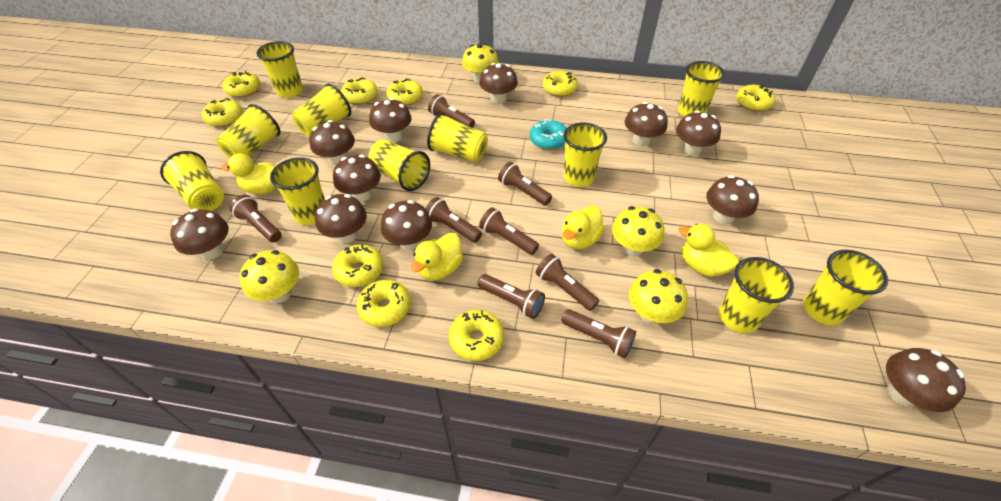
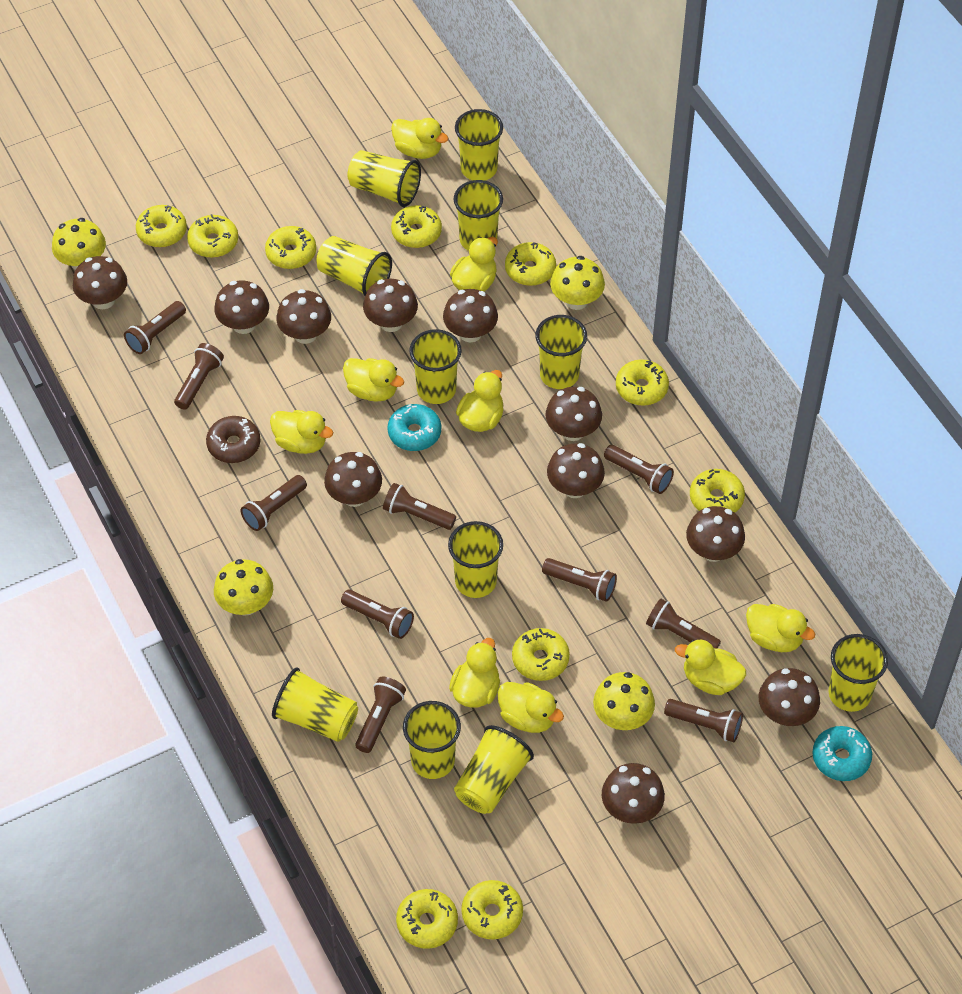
brown donut: none = 0 -> [206,416,261,463] = 1
brown flashlight: [230,195,282,243] [425,197,482,243] [428,94,475,128] [478,274,545,319] [479,207,539,255] [498,162,552,206] [536,254,599,311] [561,309,636,358] = 8 -> [124,301,186,354] [174,343,224,410] [240,475,307,531] [341,590,414,639] [355,676,406,753] [383,483,456,530] [542,558,617,602] [604,445,674,494] [646,599,721,649] [664,699,743,742] = 10
turquoise donut: [530,119,566,150] = 1 -> [388,404,441,451] [812,726,872,781] = 2
yellow donut: [202,98,243,127] [222,71,260,98] [332,244,384,287] [341,77,378,105] [356,280,411,327] [386,79,423,106] [449,310,504,361] [543,71,578,97] [736,85,775,112] = 9 -> [136,205,187,247] [187,214,238,258] [265,226,316,269] [391,205,442,248] [396,889,458,949] [461,880,523,939] [505,242,556,286] [512,628,570,681] [616,359,669,406] [690,469,745,513] = 10
yellow duck: [222,153,277,194] [411,233,463,280] [562,205,605,249] [678,224,739,277] = 4 -> [270,410,333,454] [343,358,404,402] [391,118,448,159] [449,638,500,708] [450,237,498,291] [456,370,504,432] [498,682,564,733] [675,640,746,695] [746,604,815,652] = 9

